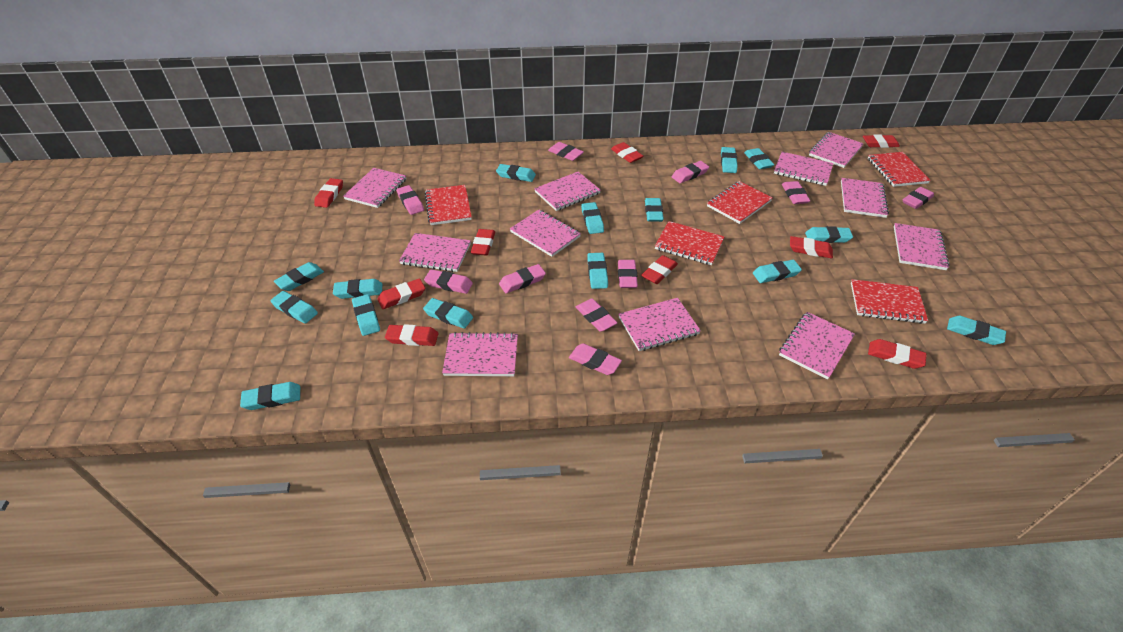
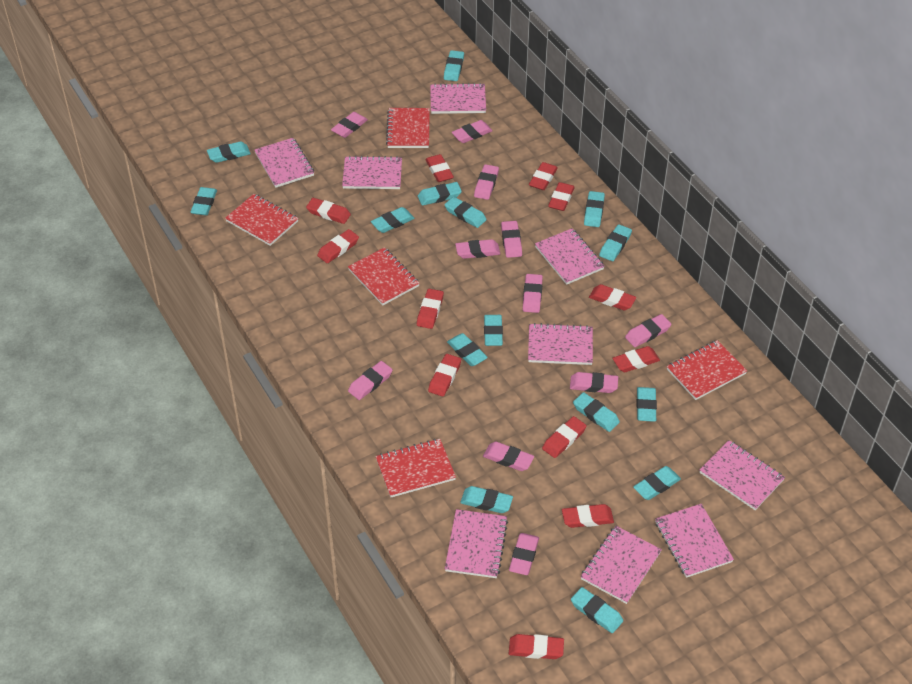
pink eraser: [396,185,424,215] [424,269,473,294] [499,264,546,293] [548,142,584,161] [569,343,622,375] [576,298,618,332] [618,260,638,288] [672,161,709,183] [782,181,810,204] [903,187,934,209] = 10 -> [331,112,368,138] [348,361,393,400] [451,120,493,143] [455,239,500,259] [474,164,499,200] [483,442,534,471] [501,221,522,258] [509,533,539,575] [523,274,543,313] [570,372,618,393] [625,314,671,347] = 11
pink notebook: [343,168,406,208] [399,233,471,272] [442,332,518,376] [510,210,581,257] [534,172,601,211] [618,298,701,351] [774,152,833,186] [779,312,855,379] [809,132,864,168] [841,178,889,218] [894,223,950,270] = 11 -> [254,138,314,188] [342,156,402,189] [430,83,486,114] [445,509,508,578] [528,323,593,365] [535,228,605,285] [581,526,662,604] [655,504,734,578] [700,440,785,510] = 9
red eraser: [314,178,343,208] [377,279,425,309] [385,324,438,346] [471,229,495,256] [611,142,643,163] [641,255,678,284] [790,236,833,258] [863,134,900,148] [868,339,927,369] = 9 -> [306,198,351,224] [317,229,359,263] [417,289,444,329] [425,154,454,182] [428,354,461,397] [509,634,564,659] [529,162,558,190] [542,416,587,458] [548,182,575,211] [562,504,614,528] [589,284,636,310] [613,346,660,373] = 12

